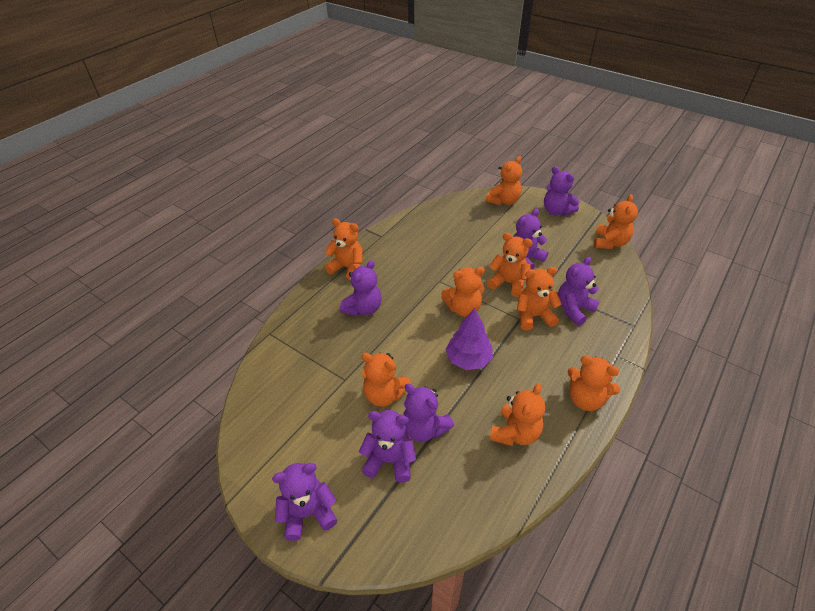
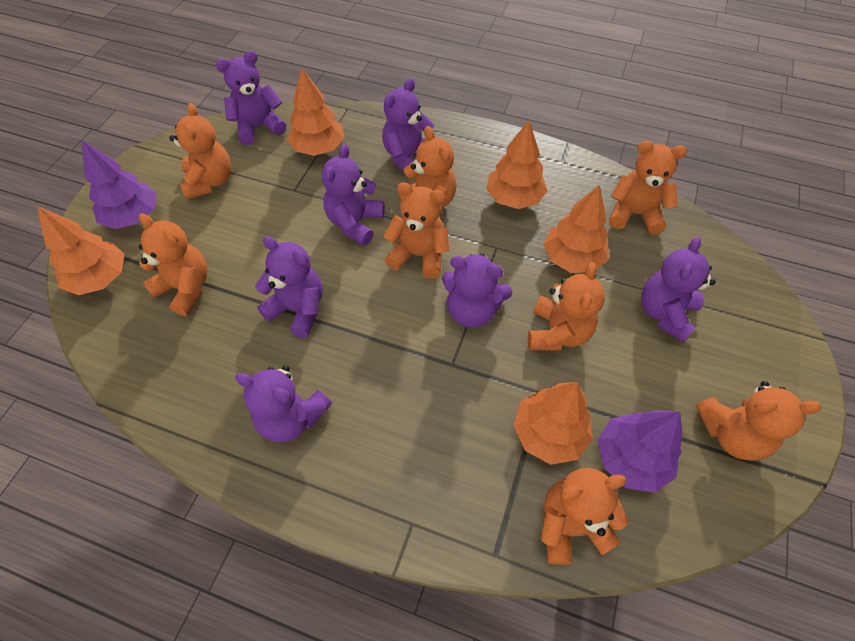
orange teddy bear: [325,218,363,280] [361,352,411,407] [441,267,485,317] [486,156,522,206] [487,233,533,297] [490,384,545,446] [517,267,562,330] [568,355,620,411] [594,194,638,249] = 9 -> [139,214,207,316] [169,103,231,200] [383,182,449,279] [399,126,457,214] [528,263,605,351] [541,468,629,565] [609,141,687,235] [696,381,821,461] = 8
orange tree: none = 0 -> [37,206,125,295] [287,68,344,156] [486,120,548,209] [513,382,593,465] [543,185,609,273] = 5
purple tree: [446,308,493,370] = 1 -> [81,140,157,229] [598,410,682,492] = 2

